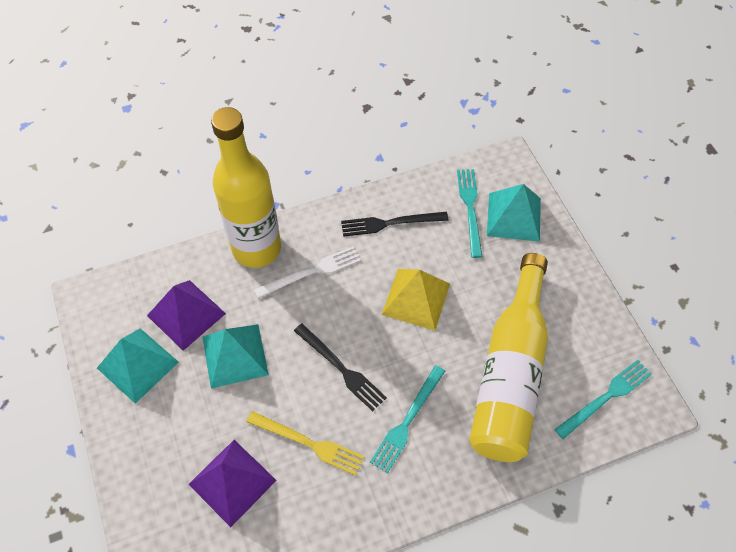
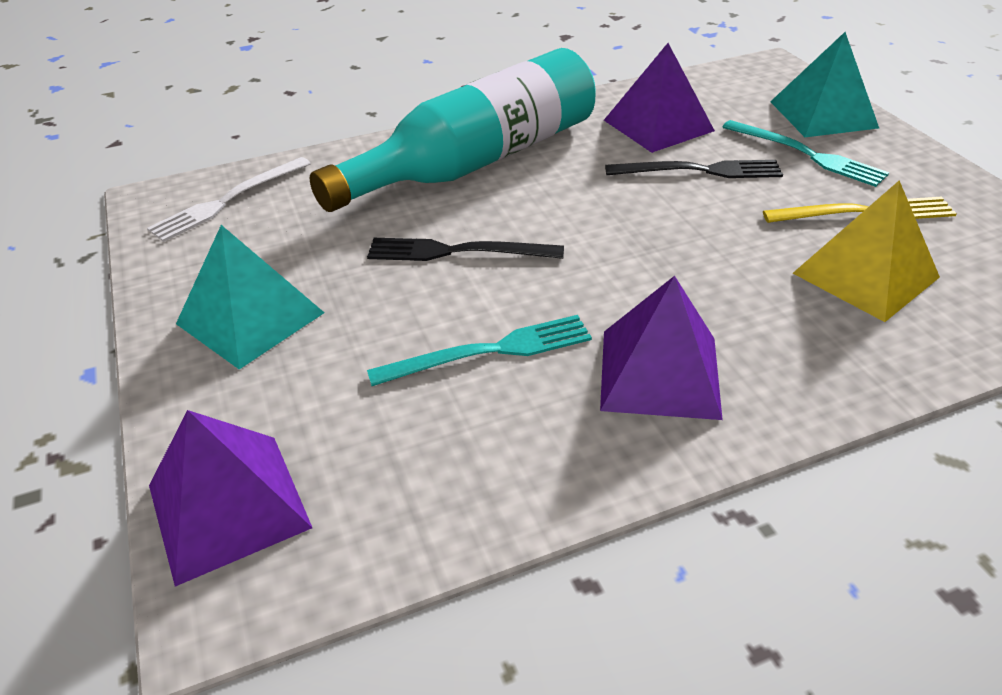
purple pyramid: [147,280,226,351] [188,440,277,527] = 2 -> [149,410,312,587] [600,276,723,420] [604,43,715,153] = 3
turquoise bottle: none = 0 -> [310,48,596,212] = 1
turquoise fork: [370,365,445,473] [457,169,482,258] [554,360,652,439] = 3 -> [367,315,592,386] [723,120,889,187] = 2
turquoise pyramid: [97,328,179,404] [202,324,269,389] [487,184,541,242] = 3 -> [176,225,325,370] [770,32,879,137] = 2
yellow bottle: [211,107,281,268] [469,253,548,462] = 2 -> none = 0

